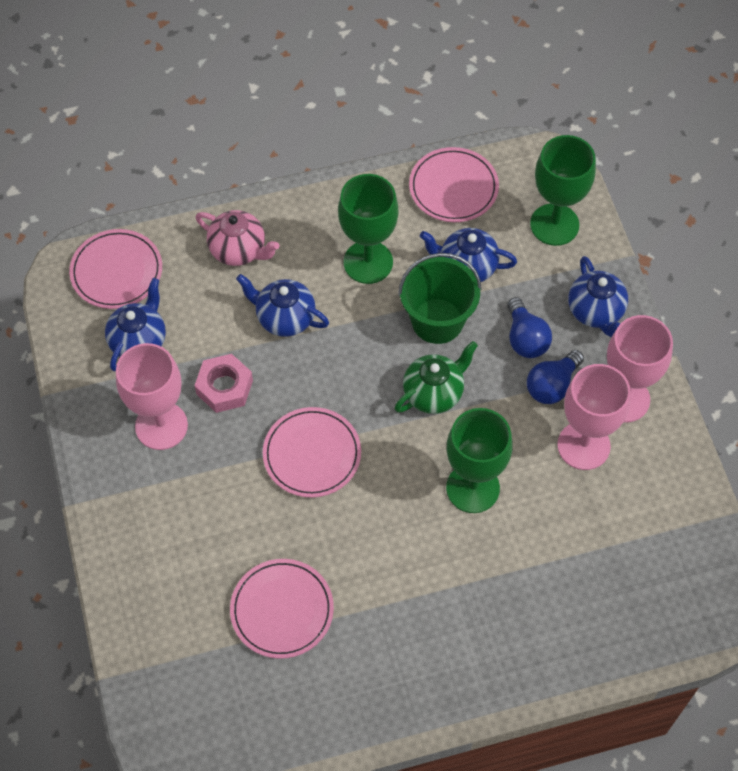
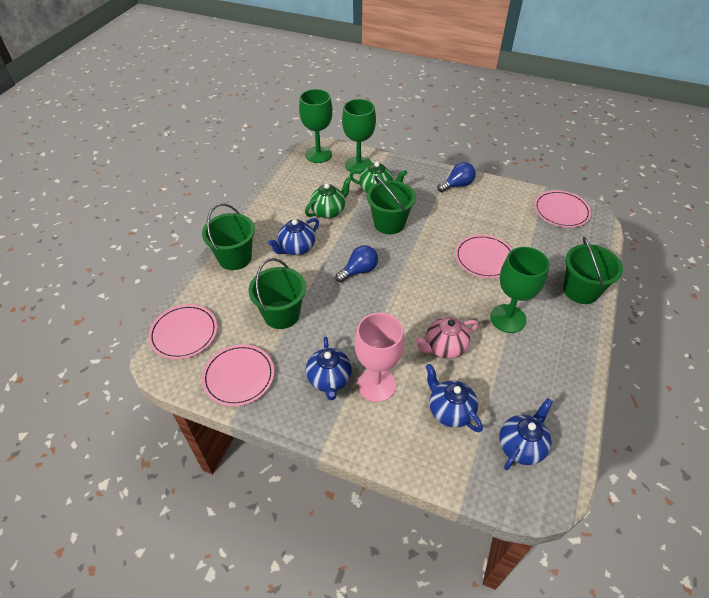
green bucket: [398,253,482,344] = 1 -> [202,204,255,270] [249,258,306,329] [367,176,416,234] [563,237,623,304] = 4
green teapot: [395,341,478,414] = 1 -> [305,176,352,219] [350,162,407,193] = 2
pink goblet: [116,343,188,450] [557,364,631,470] [607,315,673,422] = 3 -> [354,313,404,402] = 1
pink nut: [194,354,253,413] = 1 -> none = 0

